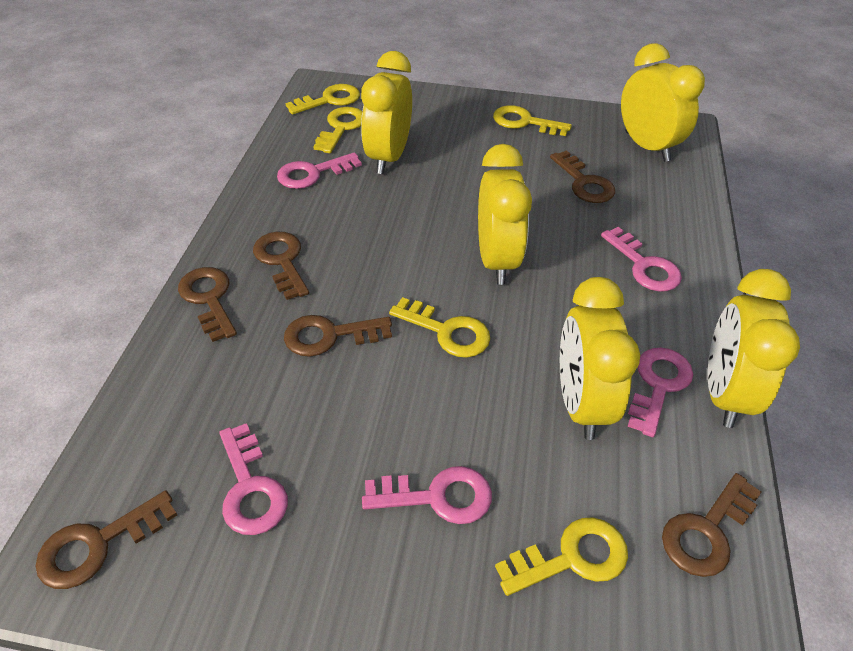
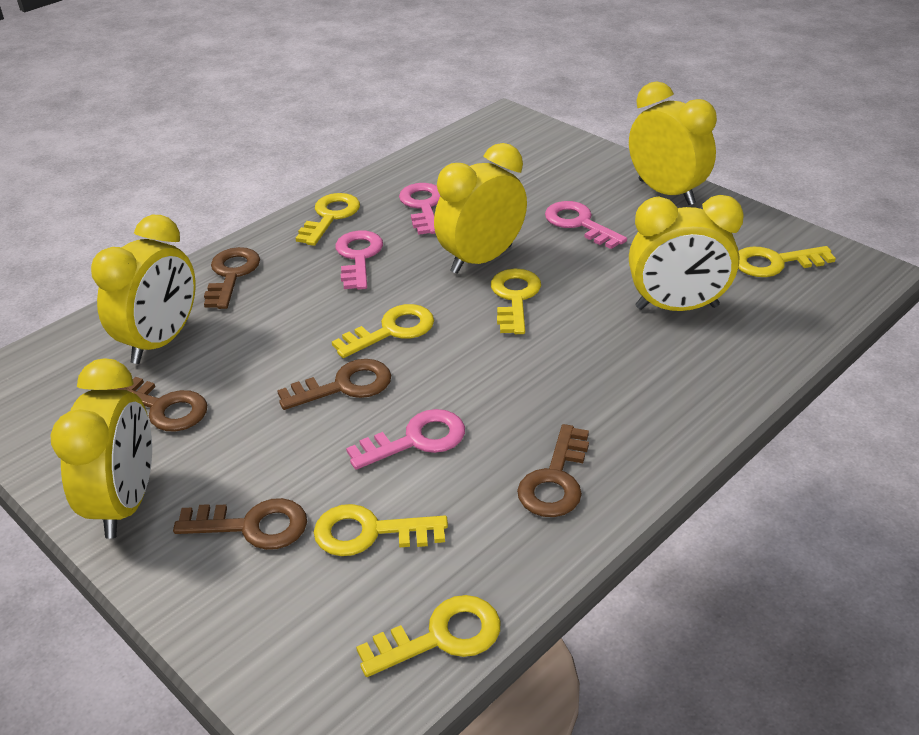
brown key: [36,490,177,589] [178,267,237,342] [253,232,309,300] [284,315,392,357] [550,150,615,203] [662,473,762,577] = 6 -> [106,377,207,432] [173,498,307,550] [204,247,260,309] [277,359,391,410] [517,424,589,517] = 5
pink key: [219,423,288,535] [277,152,362,189] [362,466,492,524] [601,227,682,292] [628,348,693,437] = 5 -> [335,231,383,289] [346,409,465,470] [399,183,440,235] [545,201,627,249] = 4
yellow key: [285,84,360,115] [313,107,362,153] [389,297,490,358] [493,105,572,136] [495,517,628,596] = 5 -> [296,193,360,246] [314,504,448,556] [332,304,434,358] [356,595,500,677] [491,268,541,334] [738,246,836,277] = 6

